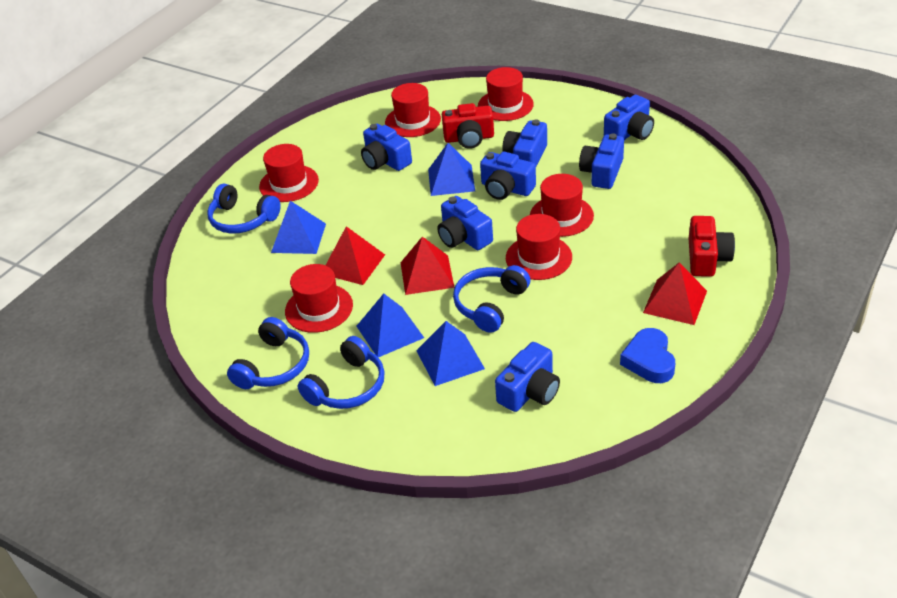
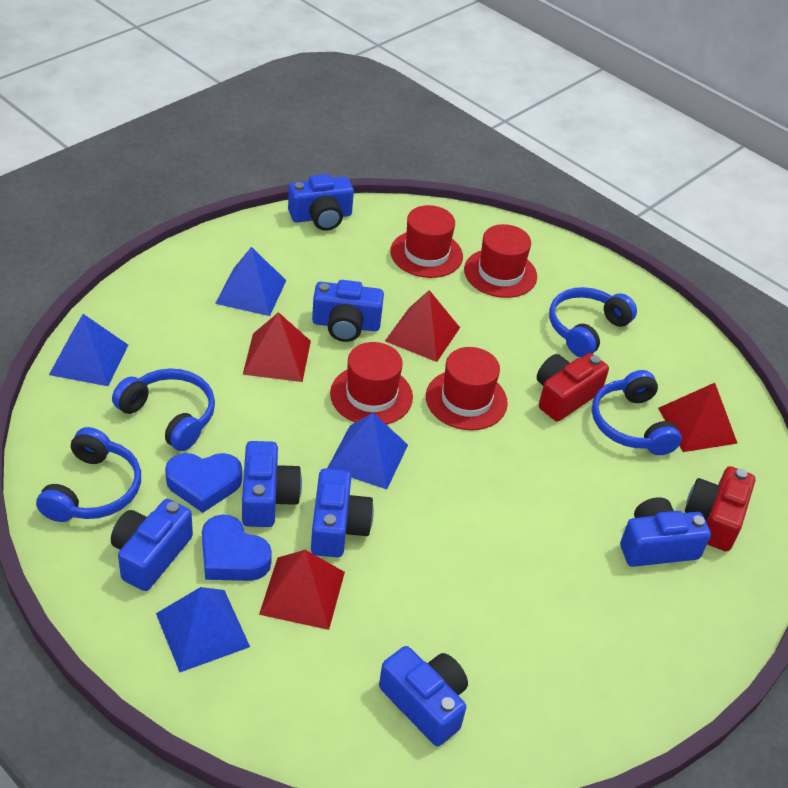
blue heart: [620,328,675,383] = 1 -> [165,453,242,513] [202,514,272,581] = 2
red hat: [259,144,319,202] [285,264,353,333] [385,83,441,137] [478,67,534,121] [506,214,572,280] [530,174,594,237] = 6 -> [330,342,413,425] [390,205,463,278] [426,347,508,430] [464,224,537,298] = 4
red pyramid: [326,226,385,285] [400,236,455,295] [643,262,707,325] = 3 -> [243,312,311,382] [259,550,345,630] [385,290,460,362] [658,383,738,452] = 4

